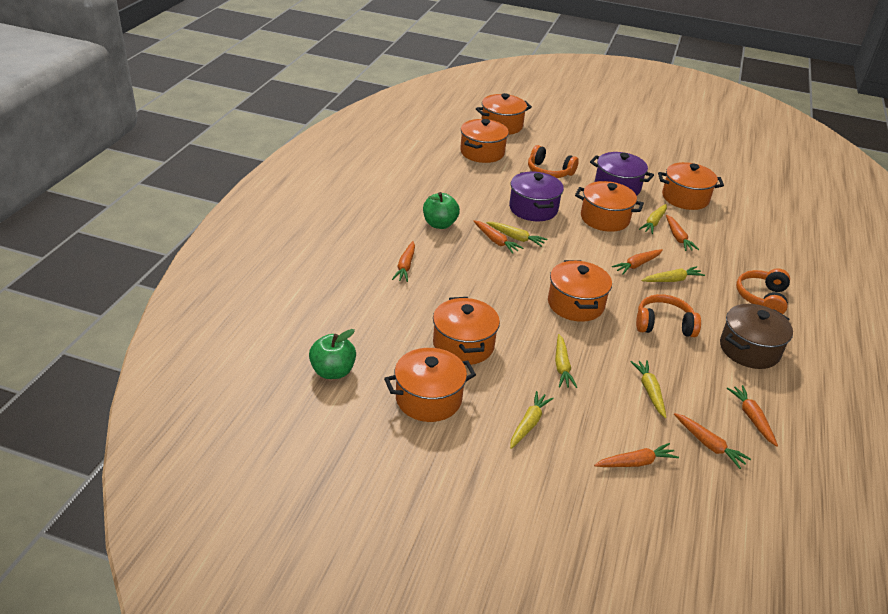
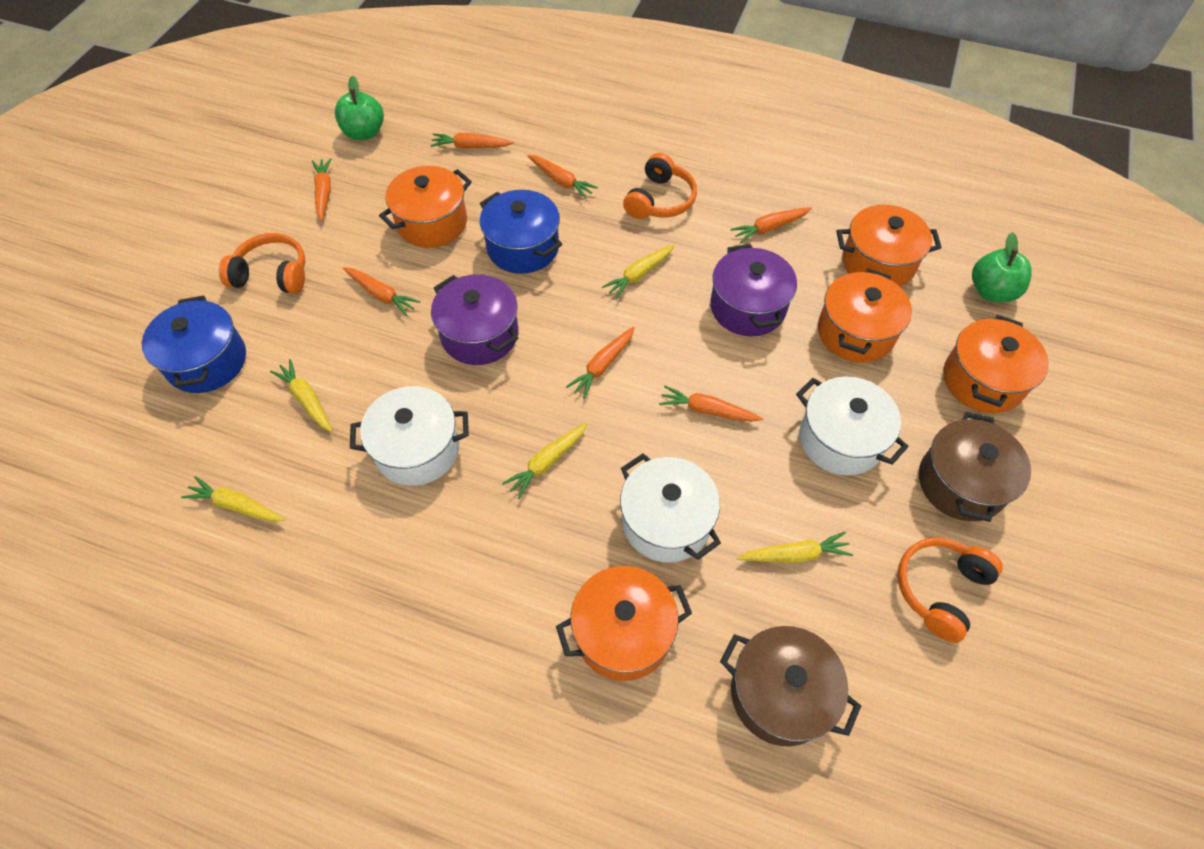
blue pot: none = 0 -> [142,295,246,393] [480,190,562,274] = 2
brown pot: [720,304,793,369] = 1 -> [720,626,861,747] [919,412,1031,522] = 2
orange pot: [384,348,476,422] [433,297,500,365] [460,119,509,163] [476,93,532,135] [548,260,612,322] [575,181,644,232] [658,162,724,210] = 7 -> [379,166,472,248] [556,566,692,681] [818,269,912,363] [837,205,942,287] [943,315,1049,413] = 5
white pot: none = 0 -> [350,386,469,486] [620,453,721,563] [796,376,909,476] = 3
yellow carrot: [486,222,548,247] [510,391,554,449] [555,334,577,388] [631,360,667,418] [639,204,667,234] [641,266,705,282] = 6 -> [181,476,285,522] [270,359,332,432] [502,423,588,499] [602,244,675,299] [737,532,853,563] = 5

